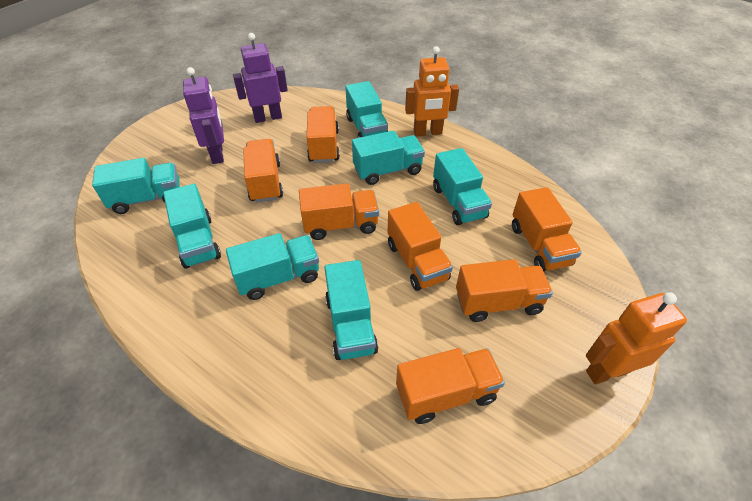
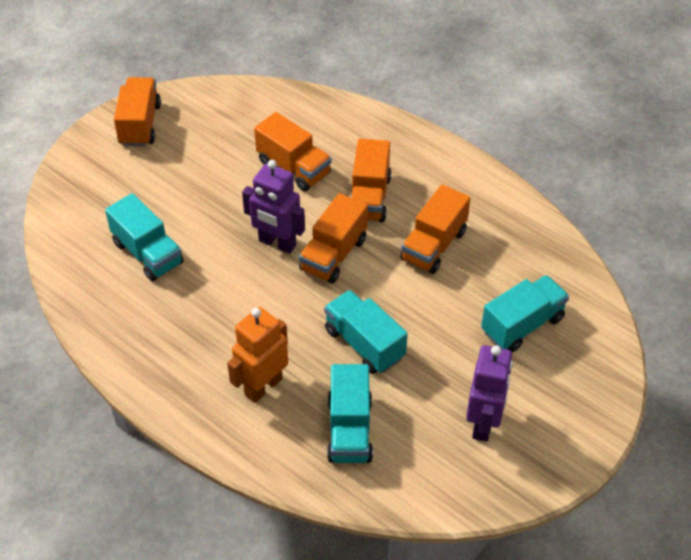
orange robot: [405,46,459,136] [586,292,687,384] = 2 -> [227,307,288,403] = 1
orange truck: [243,139,283,203] [299,183,379,240] [307,106,340,163] [387,202,453,291] [396,348,505,424] [456,259,553,322] [512,187,582,271] = 7 -> [114,77,161,146] [254,112,332,191] [299,193,368,284] [351,139,391,222] [400,185,470,274] = 5
turquoise truck: [92,158,180,214] [163,184,221,269] [226,233,319,300] [324,260,378,360] [346,81,388,138] [352,131,425,185] [433,148,492,225] = 7 -> [105,193,184,281] [324,290,408,374] [327,364,373,463] [481,275,569,352] = 4

